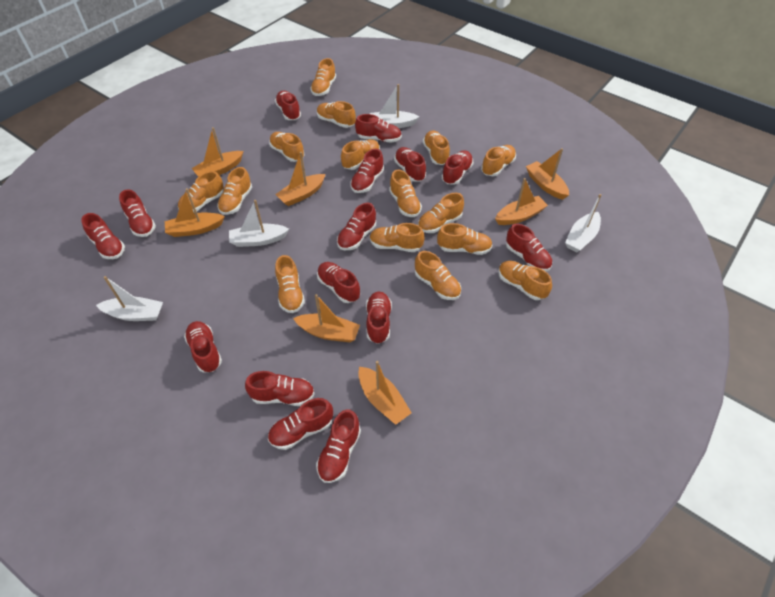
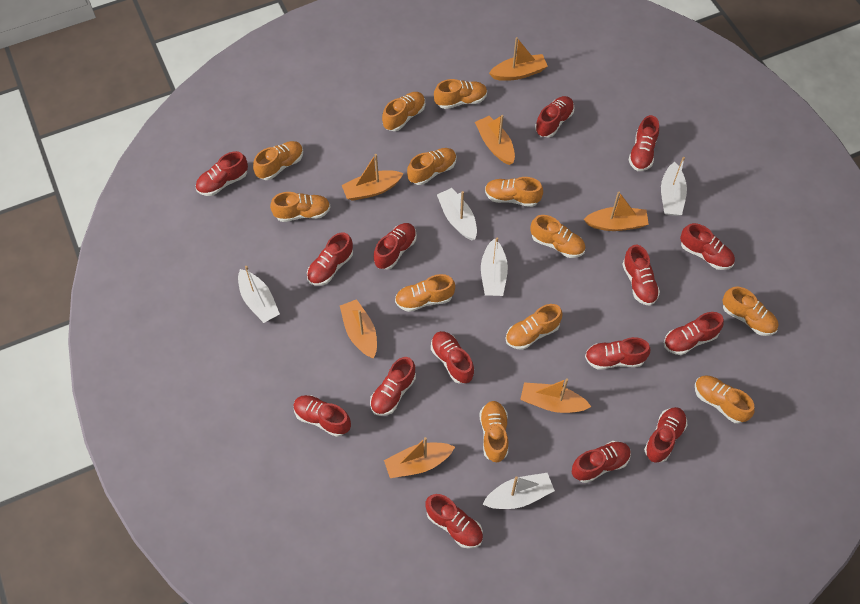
orange shoe: [178,171,223,212] [217,167,252,215] [269,132,304,162] [275,255,305,313] [310,58,336,96] [317,101,356,128] [341,139,380,170] [370,223,425,252] [389,169,422,217] [415,251,461,300] [418,193,464,233] [423,131,450,165] [437,223,493,255] [481,145,516,176] [499,261,552,300] = 15 -> [253,141,303,180] [270,192,331,222] [382,92,425,131] [395,274,455,312] [407,148,457,185] [434,79,487,109] [480,401,508,462] [485,177,543,207] [506,304,563,350] [531,215,585,258] [695,375,755,424] [722,287,778,336] = 12
white boat: [96,276,163,321] [229,200,289,247] [370,84,419,128] [565,194,601,253] = 4 -> [238,266,280,323] [437,188,477,240] [481,237,508,296] [483,473,555,509] [661,157,687,216] = 5

